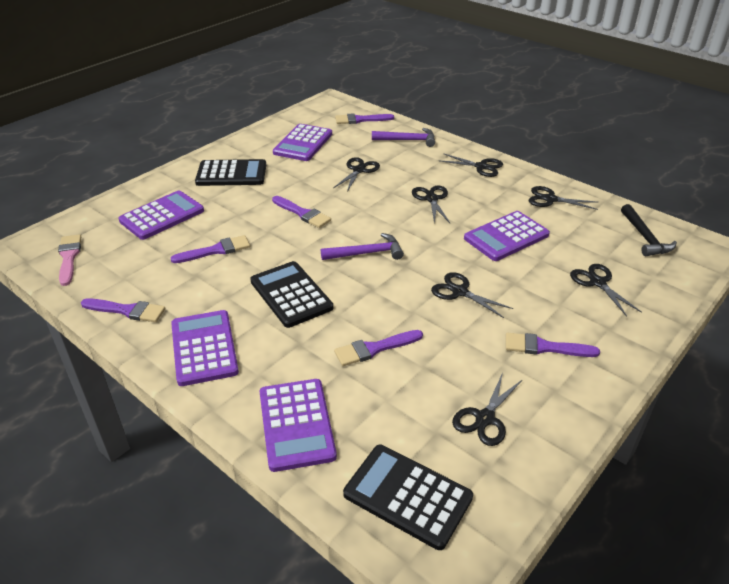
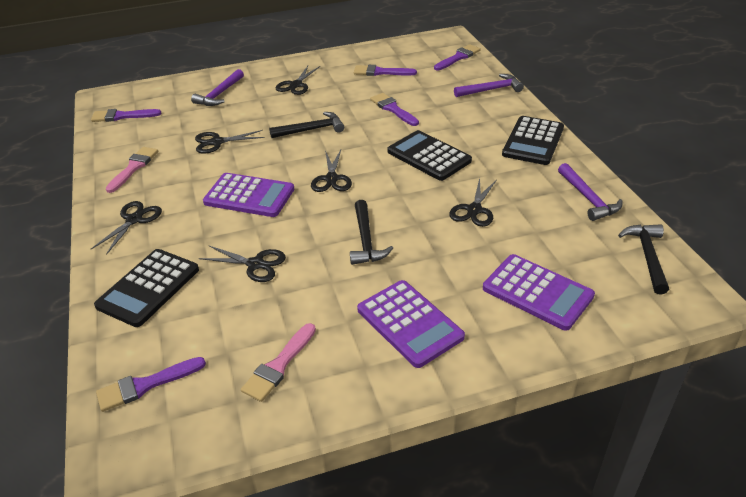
black hammer: [621,204,677,256] = 1 -> [269,112,344,138] [350,200,393,265] [618,224,669,294] = 3
black scissors: [333,157,380,192] [412,186,450,224] [431,272,513,318] [441,153,503,177] [452,373,523,446] [529,186,598,210] [570,264,642,317] = 7 -> [91,201,162,255] [195,130,265,154] [199,245,286,282] [275,66,320,95] [311,150,352,192] [449,178,496,227] = 6
pink brush: [58,234,81,286] = 1 -> [106,147,158,193] [241,323,316,402] = 2
purple brush: [81,298,165,322] [171,235,250,263] [272,196,331,228] [334,330,423,366] [335,113,394,124] [506,333,600,357] = 6 -> [91,109,161,122] [96,357,206,412] [354,65,417,76] [370,93,419,126] [434,44,481,70] = 5
purple calculator: [118,191,204,240] [171,310,239,386] [259,379,337,472] [273,124,332,161] [464,211,550,261] = 5 -> [203,173,294,217] [357,280,465,368] [483,254,595,331] = 3
purple hammer: [321,233,404,260] [372,128,435,147] = 2 -> [191,69,244,106] [454,74,524,97] [558,163,622,221] = 3

